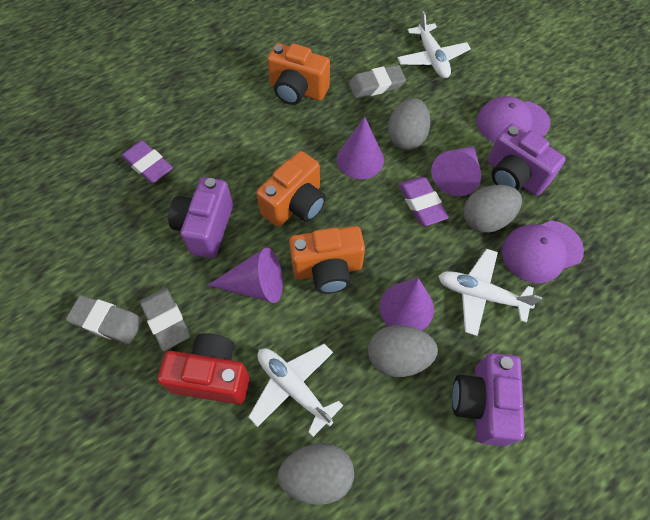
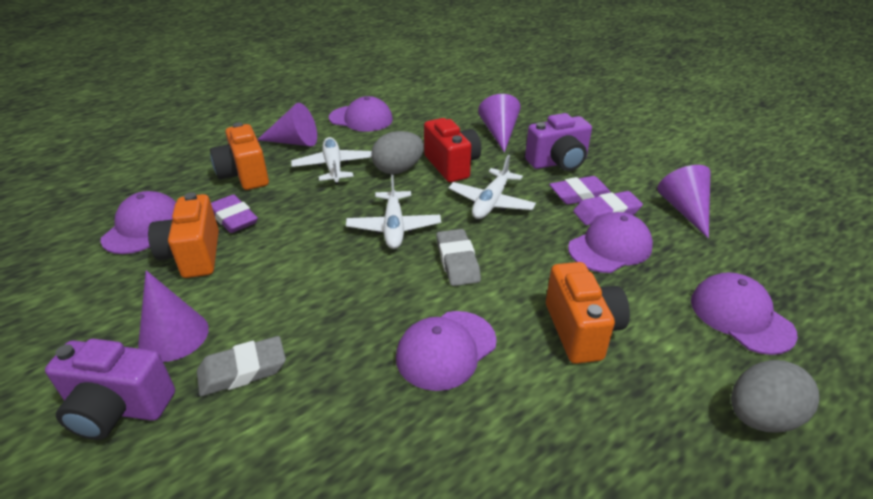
grey egg: [278,443,354,505] [368,325,438,377] [388,98,431,150] [463,185,522,233] = 4 -> [372,131,424,174] [731,360,819,433] = 2
grey eraser: [66,295,143,344] [140,288,190,351] [349,65,406,98] = 3 -> [197,336,286,396] [436,229,481,286] = 2
purple camera: [168,177,233,258] [452,353,525,446] [487,124,566,195] = 3 -> [45,339,175,440] [525,113,592,171] = 2
purple cap: [477,96,551,143] [502,220,584,283] = 2 -> [100,191,176,254] [329,96,393,132] [396,311,497,391] [568,212,653,273] [691,272,798,355] = 5
purple eraser: [121,141,173,184] [399,177,449,226] = 2 -> [211,194,258,233] [549,176,611,205] [573,191,643,225] = 3

